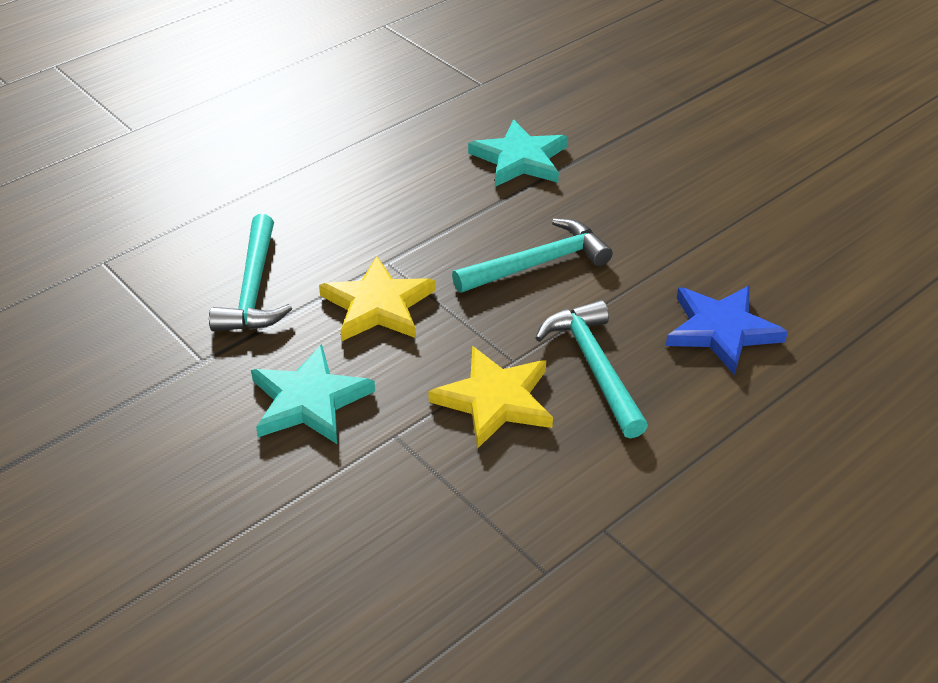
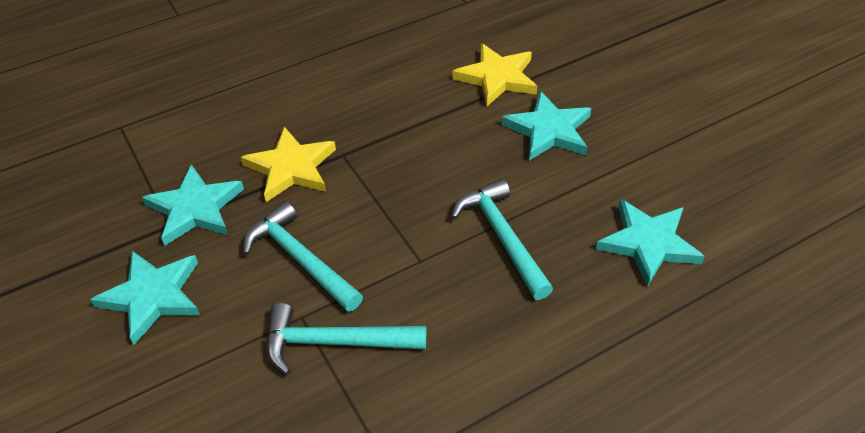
blue star: [666,285,788,375] = 1 -> none = 0
turquoise star: [251,344,375,444] [468,120,568,187] = 2 -> [90,251,200,345] [142,164,244,246] [502,91,591,161] [596,199,705,287] = 4

